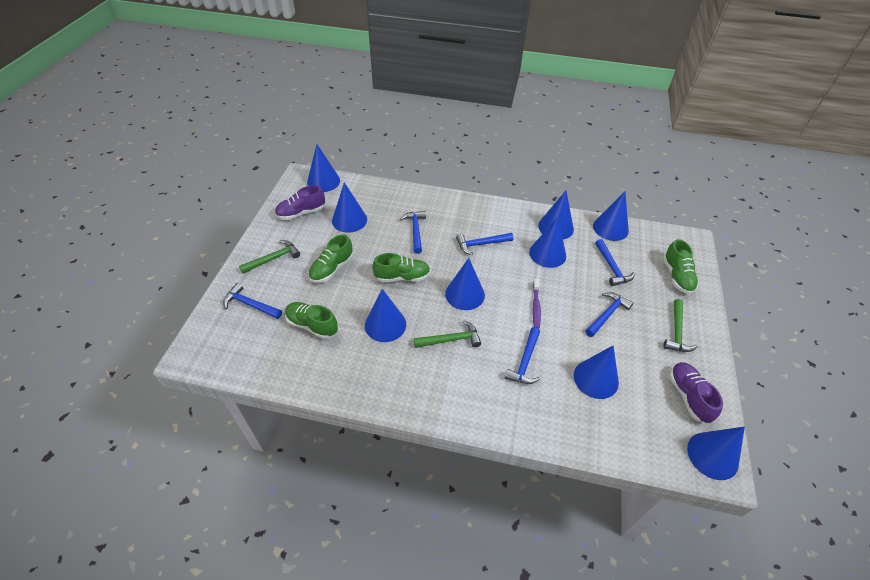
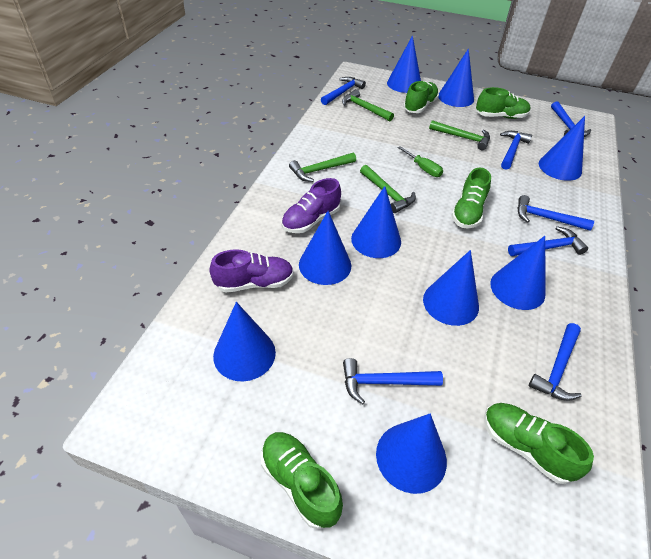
blue hammer: [223,283,282,319] [400,211,426,254] [456,233,514,255] [505,327,540,384] [585,292,633,337] [595,239,635,286] = 6 -> [321,77,366,105] [343,358,443,404] [500,131,532,170] [508,226,588,256] [518,195,594,231] [529,323,582,401] [551,101,591,137] = 7
green hammer: [239,240,300,274] [414,320,481,348] [663,299,698,352] = 3 -> [289,153,356,182] [342,89,394,121] [360,165,416,213] [429,120,490,150] = 4
green screwdriver: none = 0 -> [398,146,443,177] = 1
green shoe: [285,302,338,339] [308,234,353,283] [372,253,430,282] [663,239,699,294] = 4 -> [261,432,343,529] [403,81,439,113] [451,168,491,228] [476,87,531,119] [484,403,594,484] = 5
purple toothbrush: [532,279,541,328] = 1 -> none = 0

